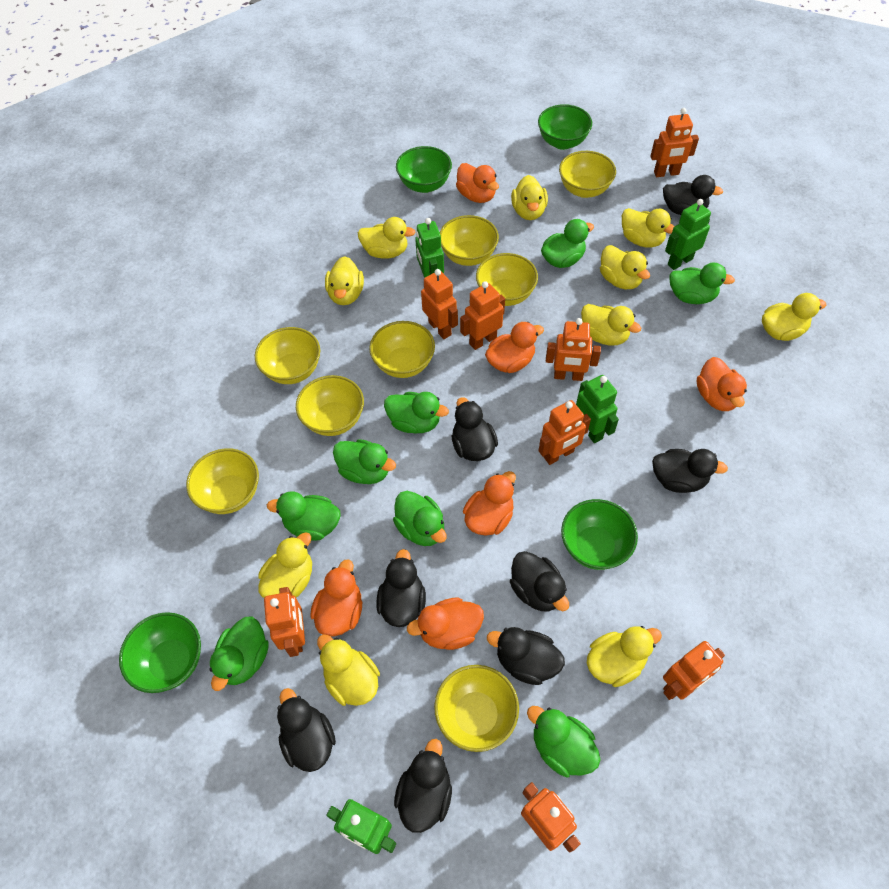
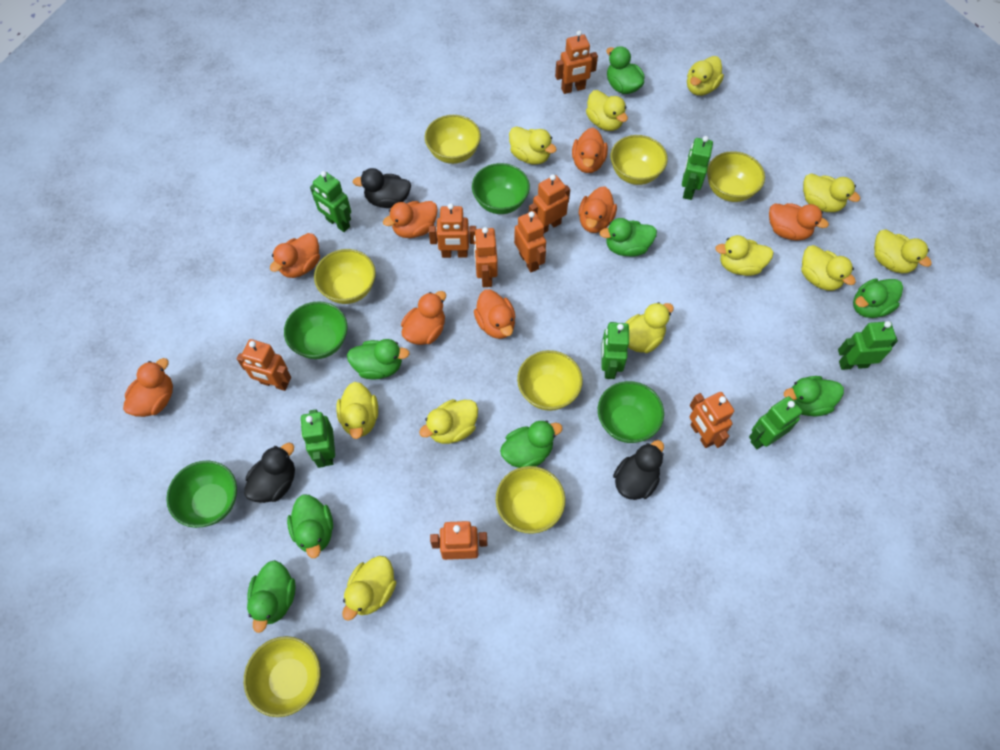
black duck: [277,688,336,772] [376,549,426,627] [394,739,452,833] [452,397,498,461] [487,627,565,685] [510,551,569,611] [652,449,728,493] [663,175,723,215] = 8 -> [244,443,295,503] [353,168,411,208] [613,440,664,500] = 3
green robot: [326,799,396,854] [415,218,444,277] [576,375,619,443] [665,199,711,270] = 4 -> [301,409,335,468] [310,171,351,232] [601,322,629,379] [682,136,713,200] [749,396,802,449] [838,321,898,370] = 6
orange duck: [311,559,362,637] [407,597,484,650] [456,163,499,203] [463,471,516,536] [485,322,544,373] [697,357,747,411] = 6 -> [123,358,173,417] [270,233,320,278] [383,201,438,238] [401,291,446,345] [474,290,516,339] [572,128,608,173] [579,186,617,233] [769,203,829,240] = 8
yellow bowl: [186,448,259,514] [255,327,320,384] [296,375,364,436] [369,321,435,378] [434,665,519,752] [440,215,499,266] [476,253,538,306] [559,151,616,198] = 8 -> [244,636,320,717] [314,249,376,304] [425,115,481,164] [496,466,565,534] [517,350,583,411] [611,135,668,185] [707,151,765,202] = 7
yellow duck: [258,532,312,598] [317,634,380,706] [325,256,364,305] [358,217,416,259] [511,175,548,220] [581,304,641,345] [587,626,662,687] [600,245,650,289] [622,208,674,248] [762,293,826,341] = 10 -> [336,382,378,439] [342,556,396,621] [419,399,478,444] [509,126,557,165] [586,90,628,131] [625,302,674,353] [687,56,724,96] [715,235,774,276] [802,245,856,291] [803,173,860,212] [874,229,932,273] = 11

